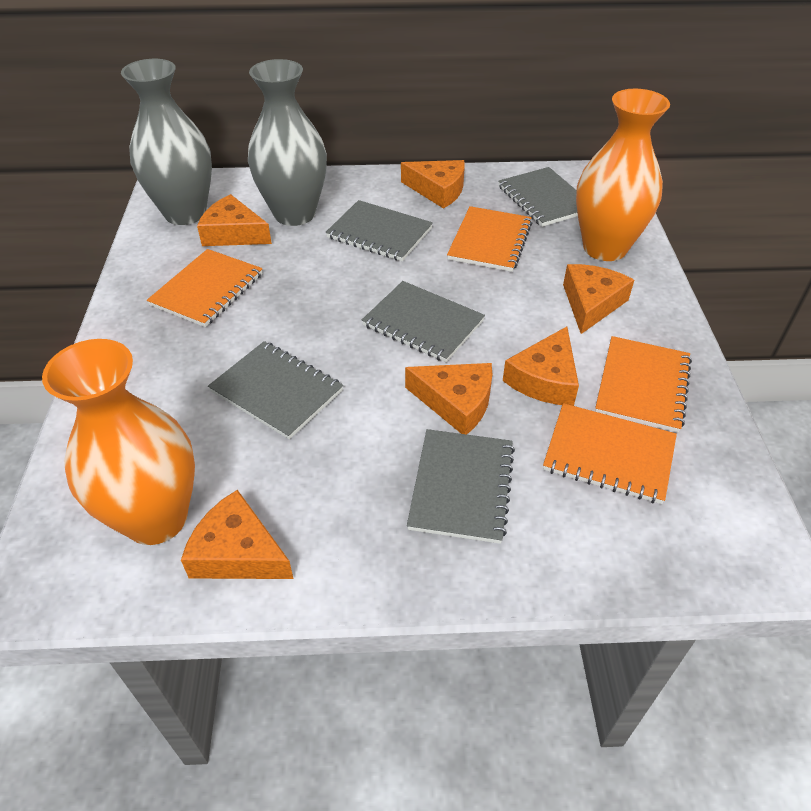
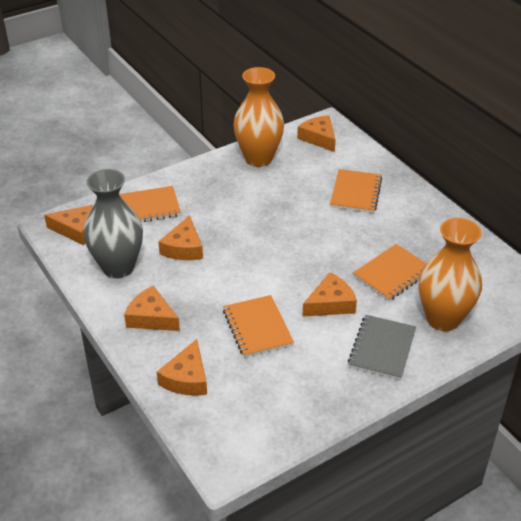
grey notebook: [208,341,343,439] [325,200,433,261] [362,281,485,362] [407,429,515,544] [498,167,578,227] = 5 -> [348,315,416,380] = 1
grey vase: [121,59,212,225] [248,59,327,226] = 2 -> [84,169,143,279] = 1

